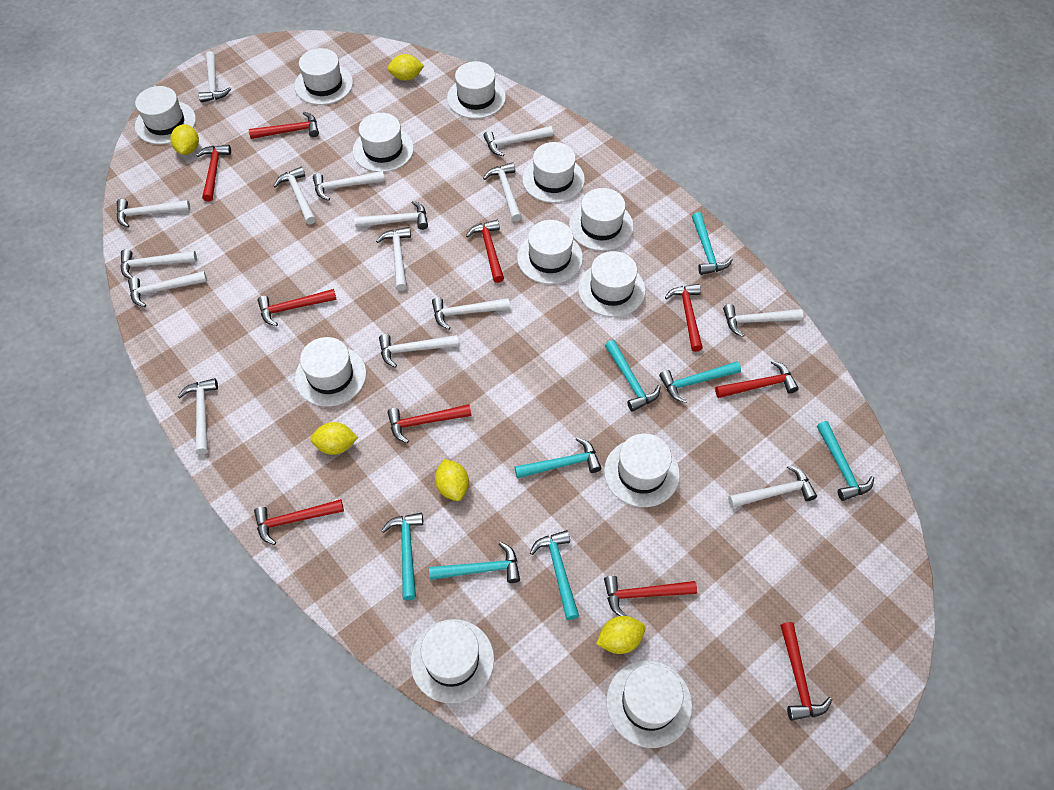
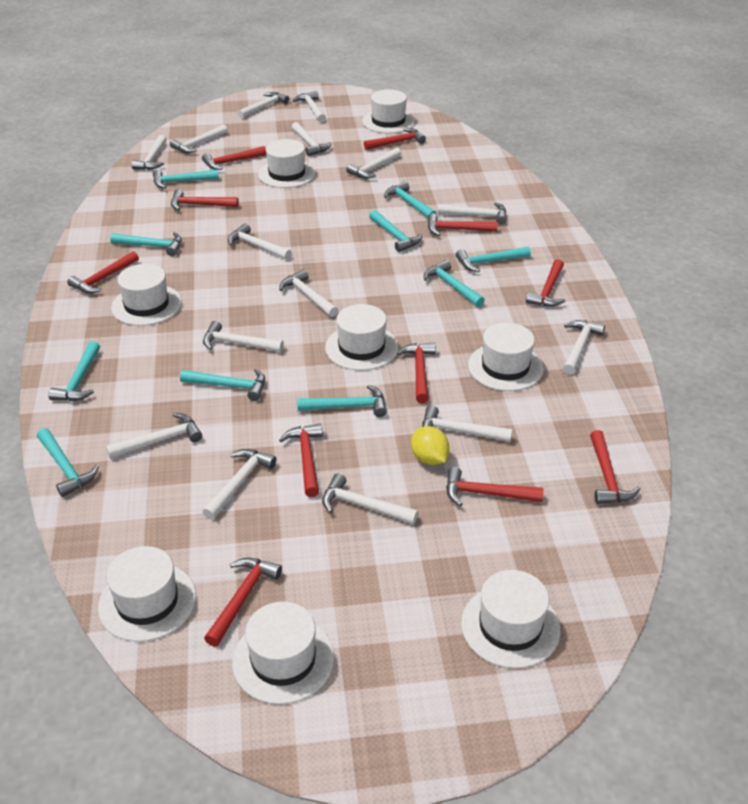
red hammer: [196,145,231,202] [249,112,319,139] [254,499,344,545] [258,289,337,326] [387,404,471,443] [466,220,504,283] [604,576,697,616] [665,284,703,352] [715,360,799,398] [780,622,832,721] = 10 -> [67,251,139,293] [171,189,239,211] [202,146,266,170] [204,557,282,647] [279,423,323,497] [364,128,426,150] [396,343,436,403] [427,213,498,236] [446,467,544,506] [526,259,565,307] [590,430,640,504] = 11
turquoise hammer: [381,513,423,600] [429,542,520,583] [515,437,601,479] [530,530,579,620] [605,340,661,412] [659,361,741,403] [692,212,733,275] [817,421,874,501] = 8 -> [37,428,99,497] [48,341,100,401] [110,232,182,256] [153,169,219,189] [180,369,265,401] [297,385,387,417] [369,210,422,252] [384,181,437,217] [424,260,485,307] [456,246,531,272] = 10
white hat: [135,86,196,145] [294,48,353,105] [295,337,366,407] [353,113,414,172] [410,619,494,703] [447,61,506,119] [517,220,583,284] [522,142,585,203] [569,188,634,251] [578,251,646,317] [604,433,680,507] [606,660,692,748] = 12 -> [98,546,196,642] [111,264,182,326] [232,602,334,705] [258,139,316,188] [325,304,398,371] [362,89,415,133] [461,570,560,669] [468,323,544,391] = 8
yellow lemon: [170,124,199,155] [310,422,358,455] [387,54,424,81] [435,459,469,501] [596,616,645,654] = 5 -> [411,426,450,465] = 1

